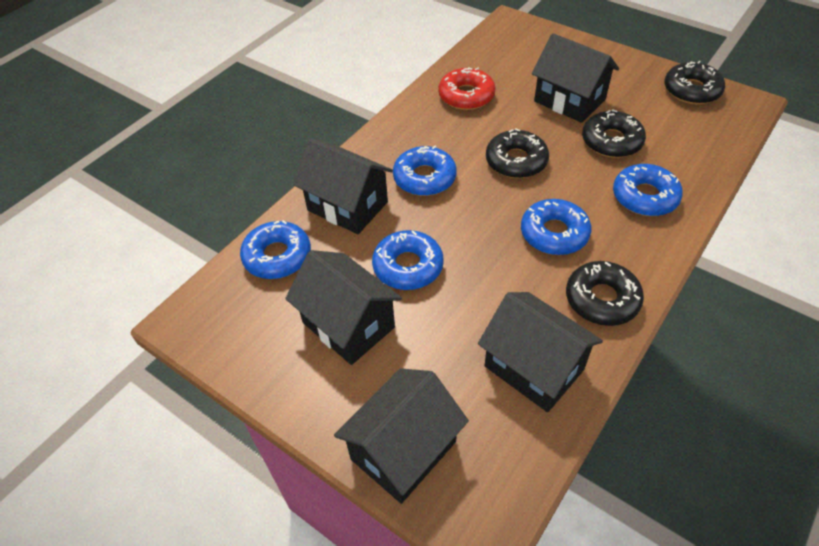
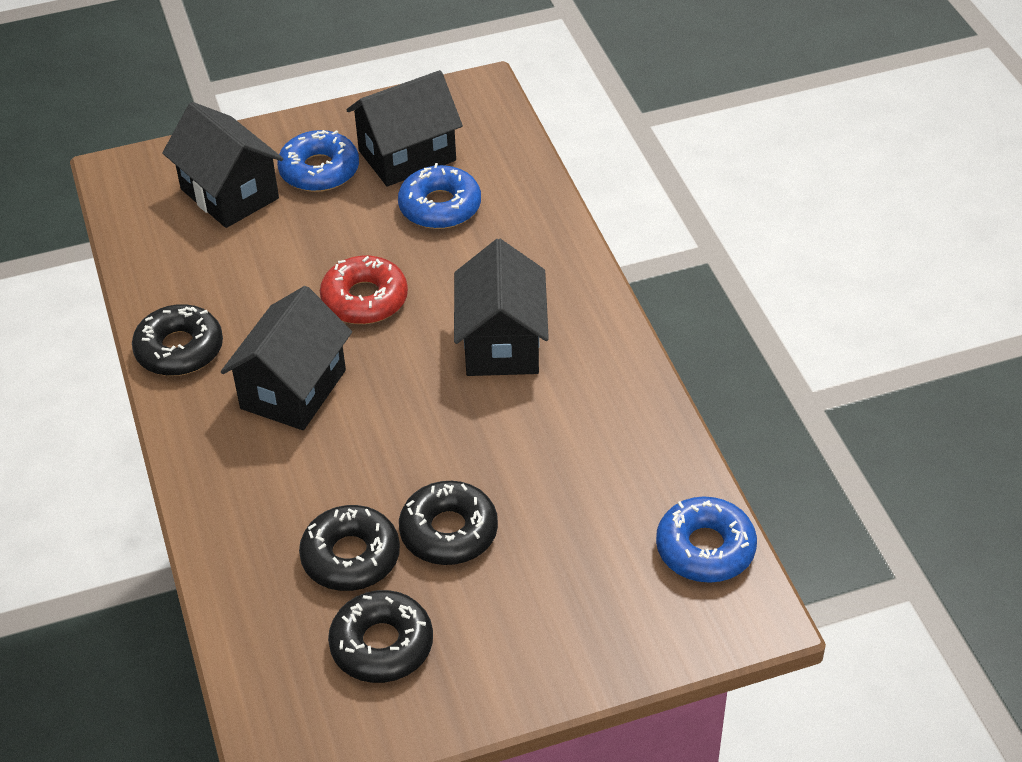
black house: [285,250,402,365] [293,138,393,234] [334,368,469,504] [478,292,603,412] [532,33,619,123] = 5 -> [162,102,283,228] [221,286,352,430] [346,70,463,186] [454,239,549,376] = 4
blue donut: [240,220,311,279] [372,230,444,290] [393,146,457,196] [521,199,591,255] [613,164,683,216] = 5 -> [277,130,359,192] [398,163,481,229] [656,496,757,583] = 3

